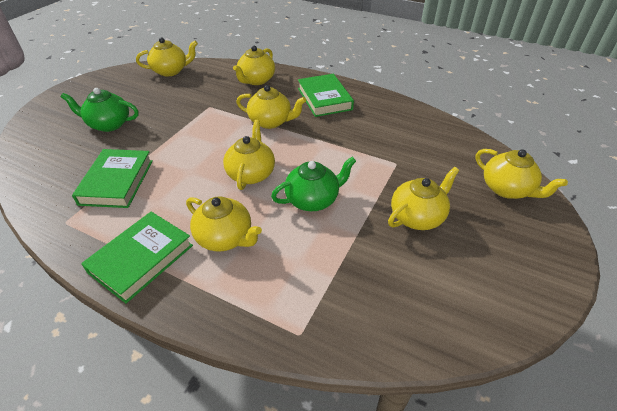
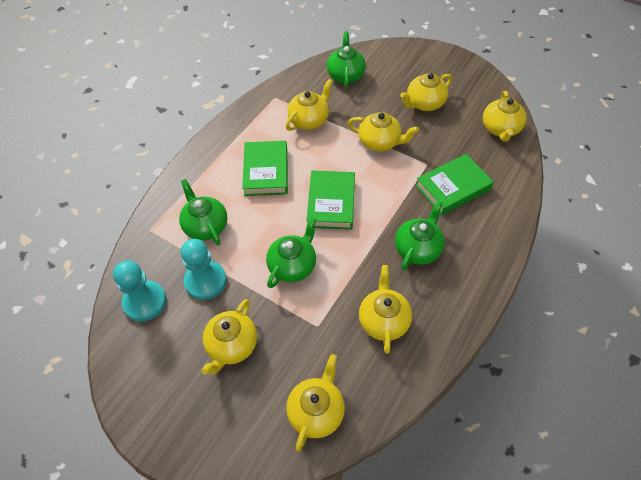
green teapot: [61,88,139,132] [271,157,356,211] = 2 -> [179,179,227,245] [266,217,316,288] [327,31,366,88] [395,200,445,270] = 4
turquoise pawn: none = 0 -> [113,260,166,322] [181,239,227,300] = 2

